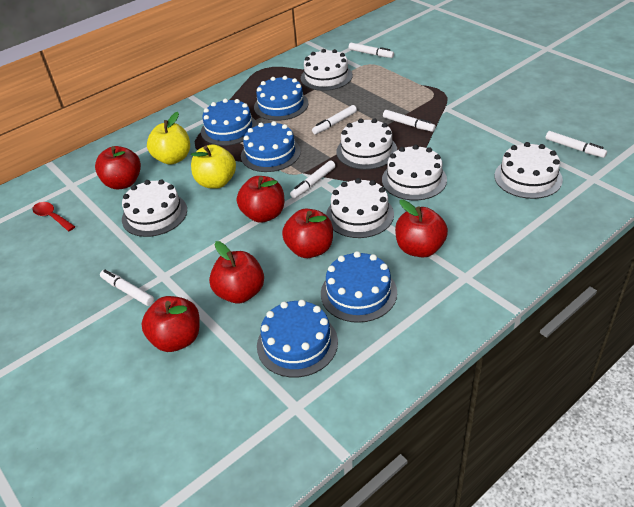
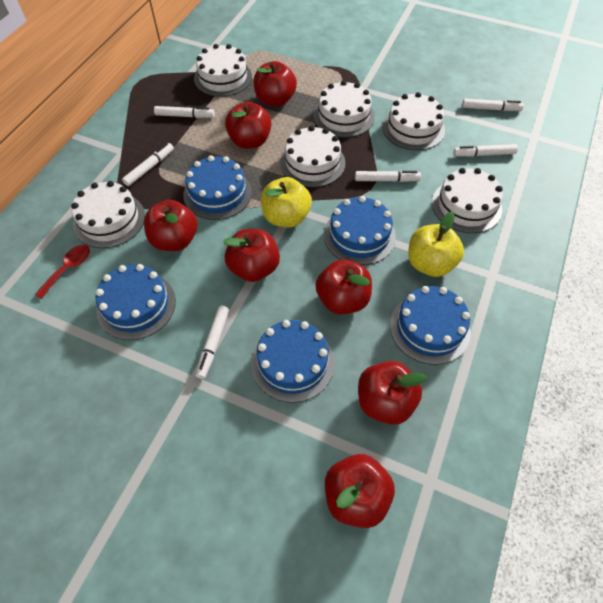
red apple: [95,146,141,190] [141,296,200,352] [209,241,264,304] [237,176,285,223] [282,208,333,258] [395,200,448,258] = 6 -> [144,200,198,251] [223,229,280,282] [225,102,271,149] [253,61,297,107] [315,259,372,314] [325,454,395,528] [358,361,427,425] = 7

